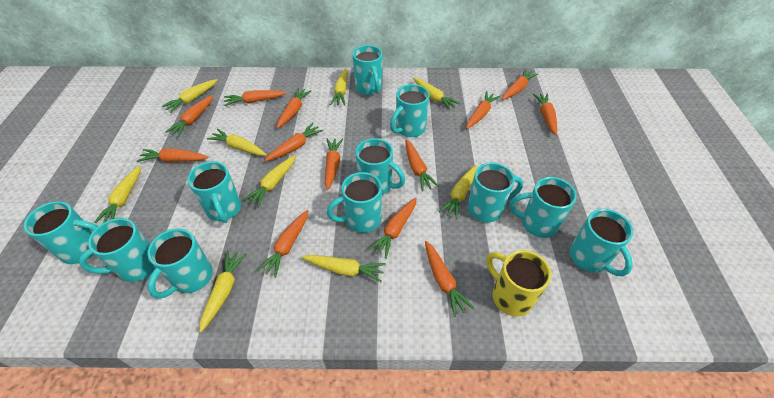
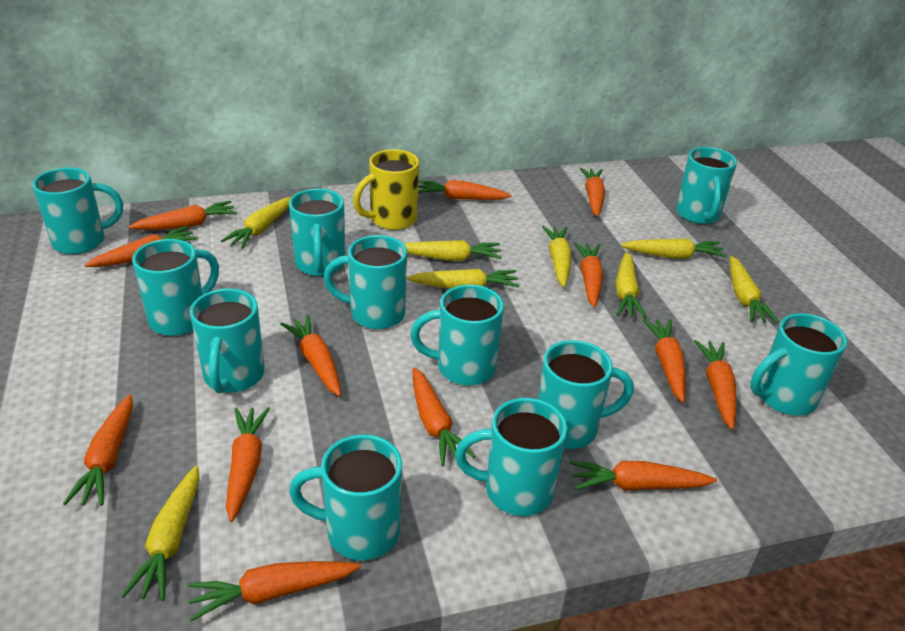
yellow carrot: [94,165,141,223] [162,79,217,113] [199,251,247,333] [207,129,267,156] [244,155,296,207] [302,255,386,282] [330,68,348,106] [413,78,460,110] [439,165,477,219] = 9 -> [121,465,199,601] [221,197,291,249] [404,240,502,261] [407,269,520,289] [542,226,572,287] [616,252,646,319] [620,238,727,259] [730,256,779,323] = 8

